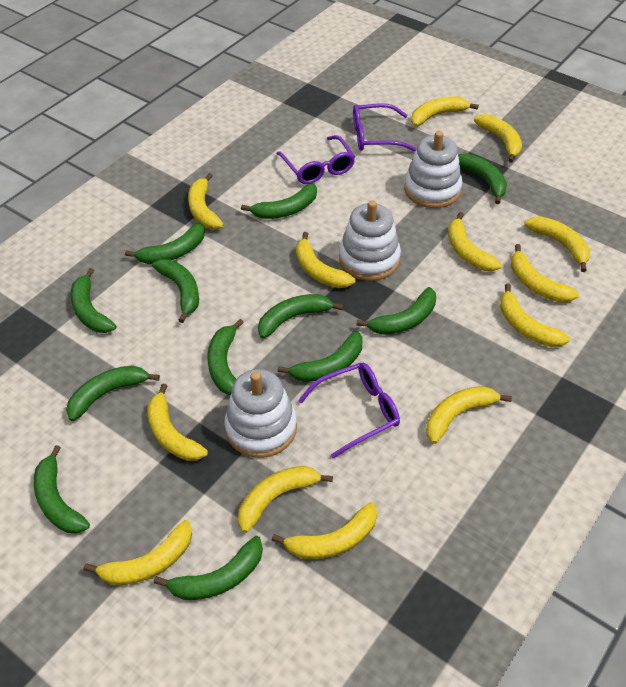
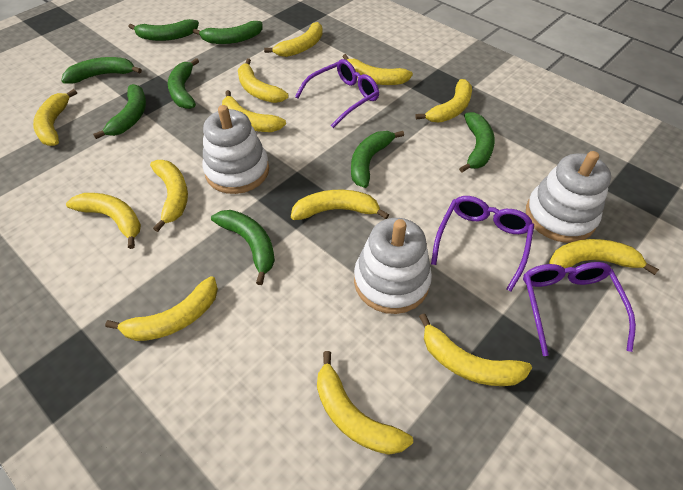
green banana: [34,445,90,533] [66,365,160,421] [70,268,116,333] [125,223,205,264] [152,259,199,323] [154,536,263,600] [207,319,244,395] [241,183,317,219] [258,294,344,338] [278,331,363,382] [357,287,436,335] [458,153,507,204] = 12 -> [61,57,142,84] [93,84,146,139] [129,19,199,41] [168,58,199,109] [193,21,262,44] [211,210,275,285] [351,131,404,188] [459,112,495,173] = 8

